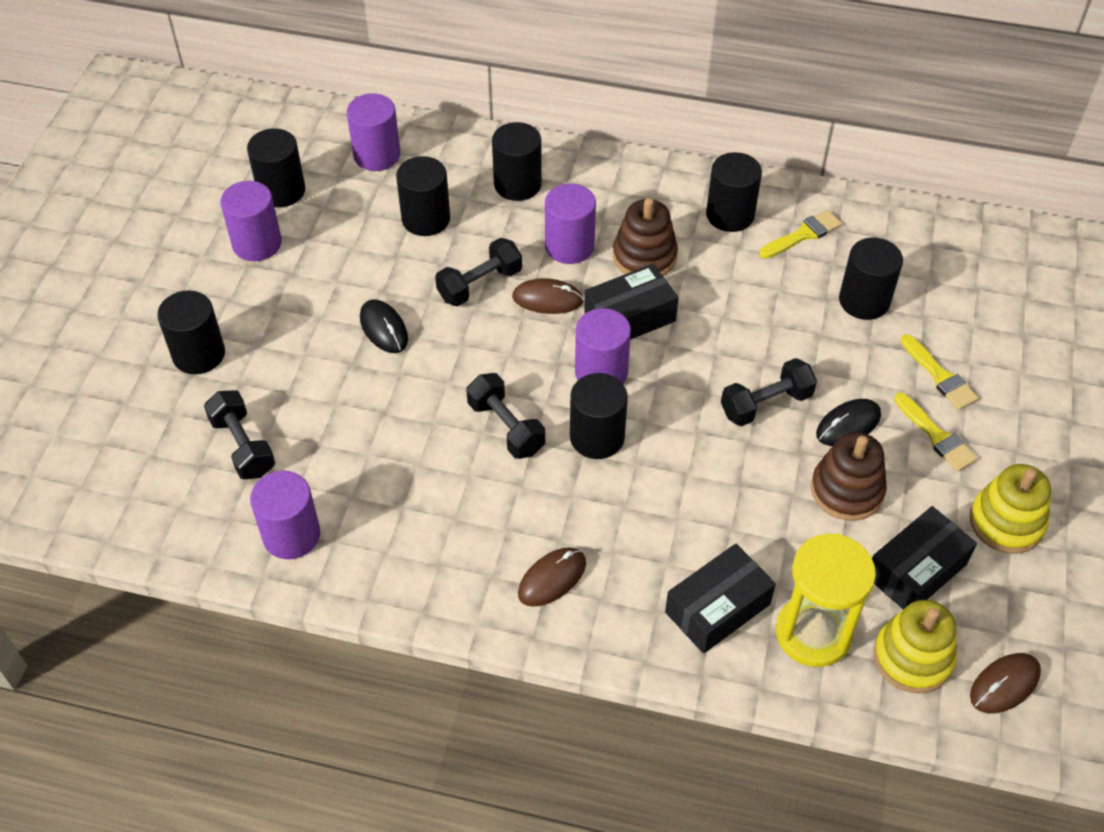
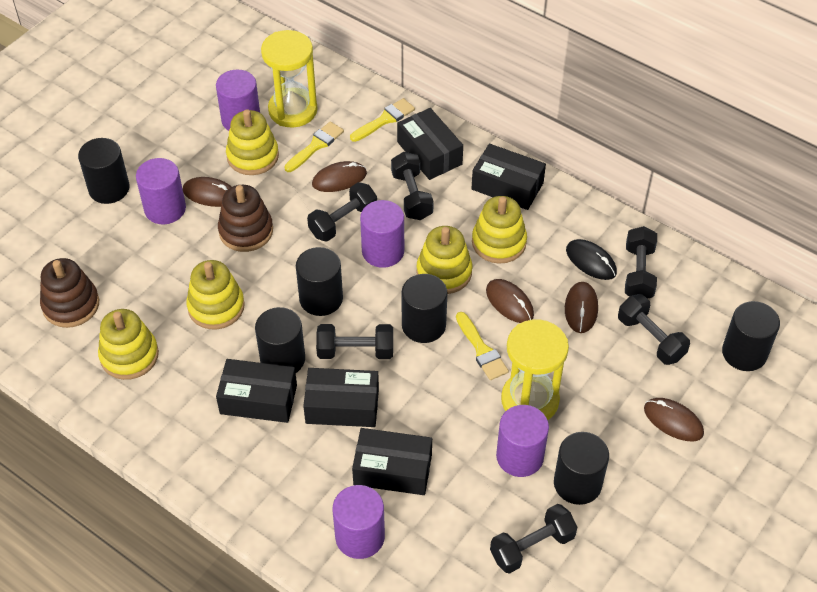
black box: [584,264,679,340] [665,544,776,654] [872,506,977,609] = 3 -> [216,359,297,423] [303,368,379,427] [352,428,432,495] [397,108,463,180] [471,144,546,210] = 5
black cylinder: [157,290,225,374] [247,129,306,207] [396,156,450,236] [492,122,542,201] [570,373,628,459] [706,152,762,232] [839,238,903,320] = 7 -> [78,138,130,204] [255,307,305,373] [296,247,343,316] [401,274,447,343] [554,432,609,505] [722,301,780,371] = 6
black dumbbell: [204,390,275,479] [435,238,522,306] [466,373,545,459] [721,358,817,427] = 4 -> [307,182,377,241] [316,324,393,359] [391,152,434,220] [490,504,577,574] [618,294,690,365] [625,226,657,299] = 6
black mouse: [360,299,408,353] [816,399,881,446] = 2 -> [566,239,617,280] = 1
brown mouse: [512,278,584,314] [518,548,586,607] [970,653,1041,713] = 3 -> [183,177,232,207] [312,161,367,192] [486,279,534,323] [565,282,598,333] [644,398,704,441] = 5
yellow hourglass: [776,534,876,667] = 1 -> [261,30,318,128] [501,319,569,420] = 2
yellow stacking toy: [874,600,957,693] [970,464,1051,554] = 2 -> [98,309,159,380] [186,260,245,329] [226,109,279,175] [417,226,472,294] [472,196,527,264] = 5

